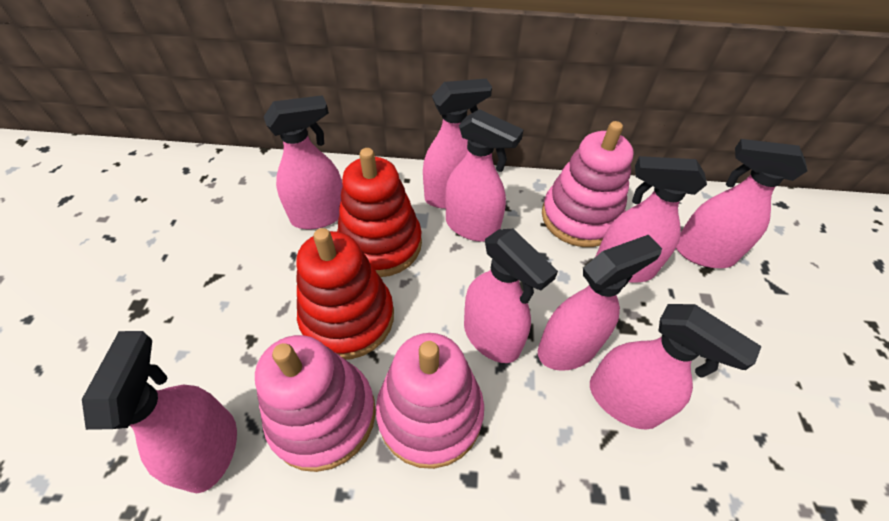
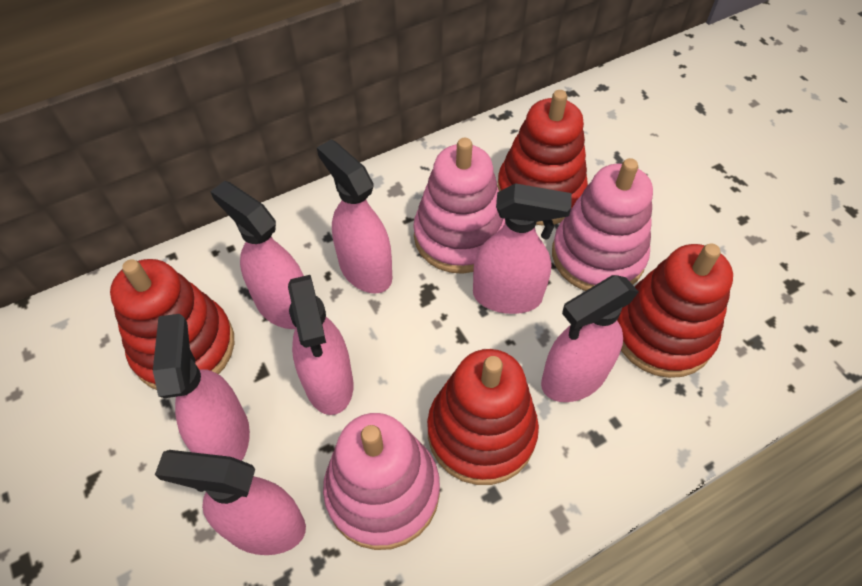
pink spray bottle: [82,331,237,493] [264,95,343,229] [423,79,492,209] [445,109,524,242] [464,229,558,363] [538,235,662,371] [590,304,762,430] [595,156,707,282] [676,139,807,268] = 9 -> [153,314,250,461] [155,450,306,555] [210,181,304,329] [288,275,353,415] [317,139,392,294] [473,183,572,314] [541,275,639,402] = 7
red stacking toy: [296,228,394,360] [337,148,422,277] = 2 -> [110,259,234,390] [427,349,539,485] [497,90,588,226] [617,243,733,378] = 4

